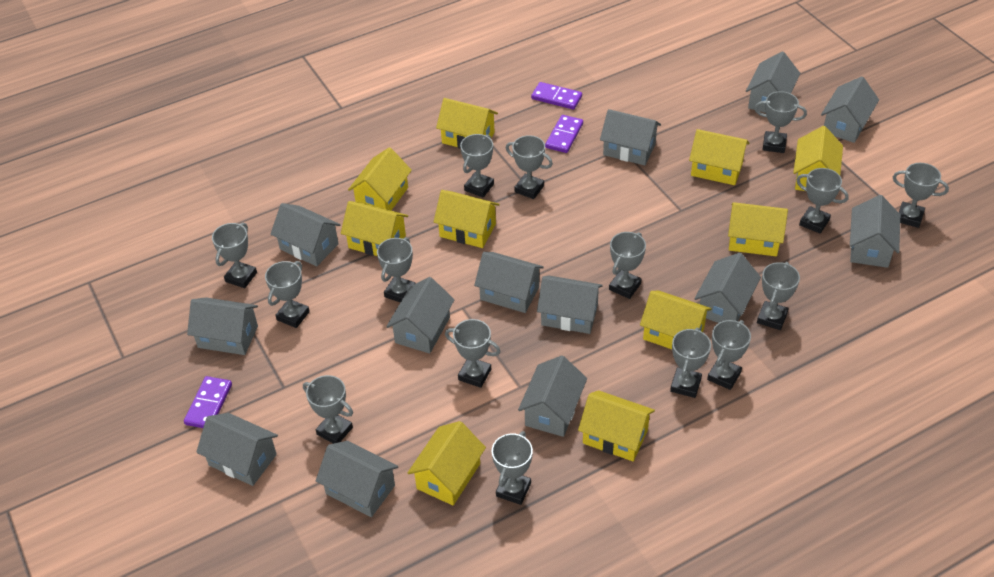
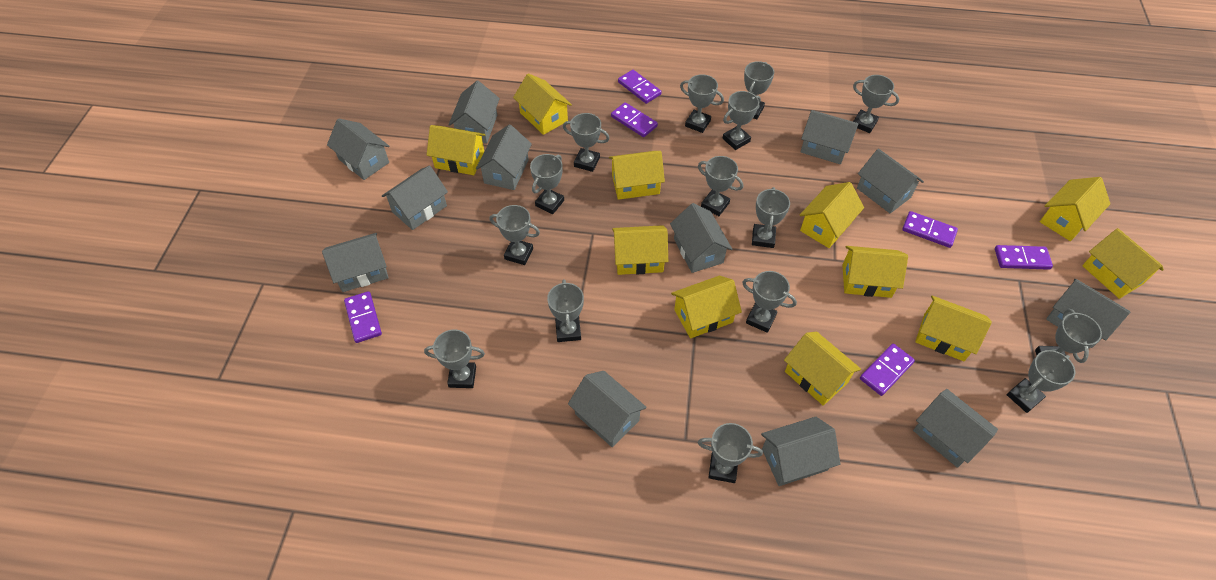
grey house: [187,297,258,355] [196,413,278,486] [270,203,341,266] [316,441,398,517] [386,277,455,353] [474,252,544,313] [518,355,587,437] [537,275,603,334] [600,109,661,165] [694,253,761,323] [746,51,800,113] [821,76,879,143] [850,195,900,268] = 13 -> [322,233,389,292] [327,119,389,180] [382,165,448,230] [448,81,500,143] [476,124,532,190] [568,371,647,447] [670,203,732,273] [761,417,840,486] [801,110,858,164] [857,149,924,213] [913,389,998,468] [1046,279,1131,348] = 12
purple domino: [184,376,232,428] [531,82,582,110] [545,115,583,153] = 3 -> [344,291,382,343] [611,102,658,137] [618,70,661,104] [860,344,915,396] [902,211,958,248] [995,245,1053,270] = 6
yellow house: [341,201,408,256] [348,147,412,210] [408,421,486,505] [433,190,500,248] [436,98,498,149] [578,390,655,461] [640,291,711,349] [689,129,749,185] [728,202,788,256] [793,126,843,191] = 10 -> [427,125,485,175] [513,73,572,135] [609,151,665,200] [612,225,668,275] [671,276,742,338] [784,332,861,406] [799,182,864,248] [843,246,908,298] [915,295,992,361] [1040,177,1110,241] [1082,228,1164,299] = 11

